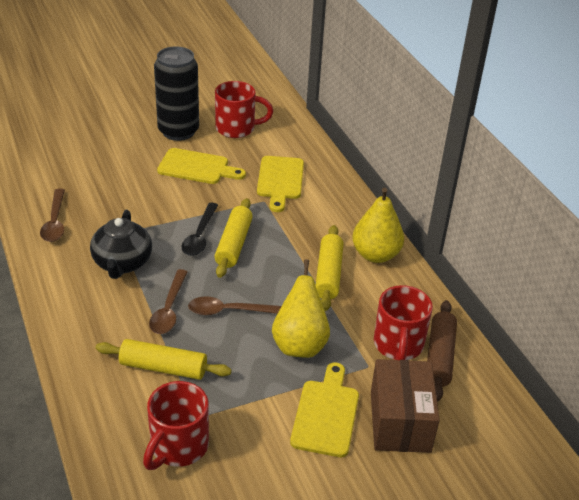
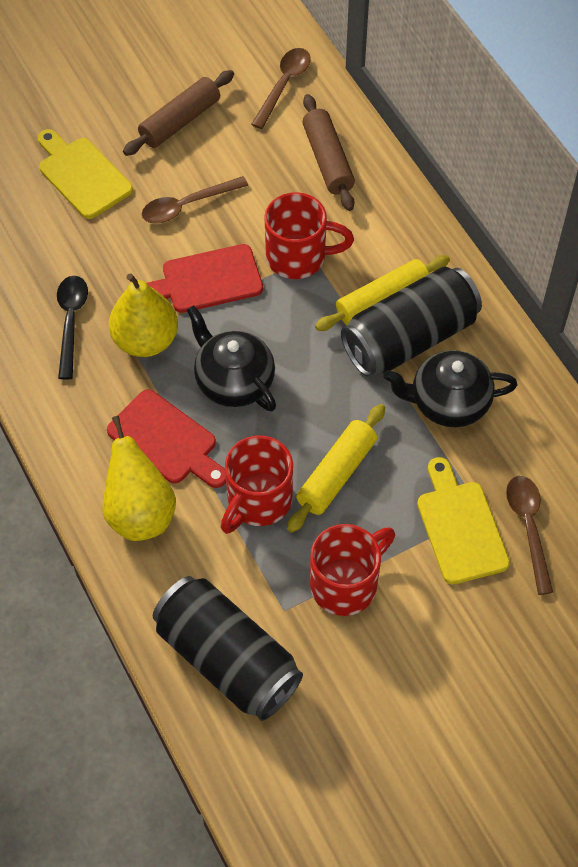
black can: [154,46,199,141] = 1 -> [153,576,303,721] [341,267,482,377] = 2
black teapot: [90,210,152,279] = 1 -> [187,305,276,411] [383,350,517,427] = 2
brown box: [371,359,440,453] = 1 -> none = 0
brown rolling pin: [427,300,457,402] = 1 -> [123,70,234,156] [303,94,355,211] = 2
red cutting board: none = 0 -> [107,389,226,488] [147,244,263,313] = 2
yellow cutting board: [157,148,246,184] [257,156,304,212] [290,362,359,457] = 3 -> [38,129,133,219] [417,457,510,585] = 2
yellow rolling pin: [96,339,232,380] [214,198,253,278] [315,225,344,311] = 3 -> [287,404,385,533] [315,255,450,331] = 2

